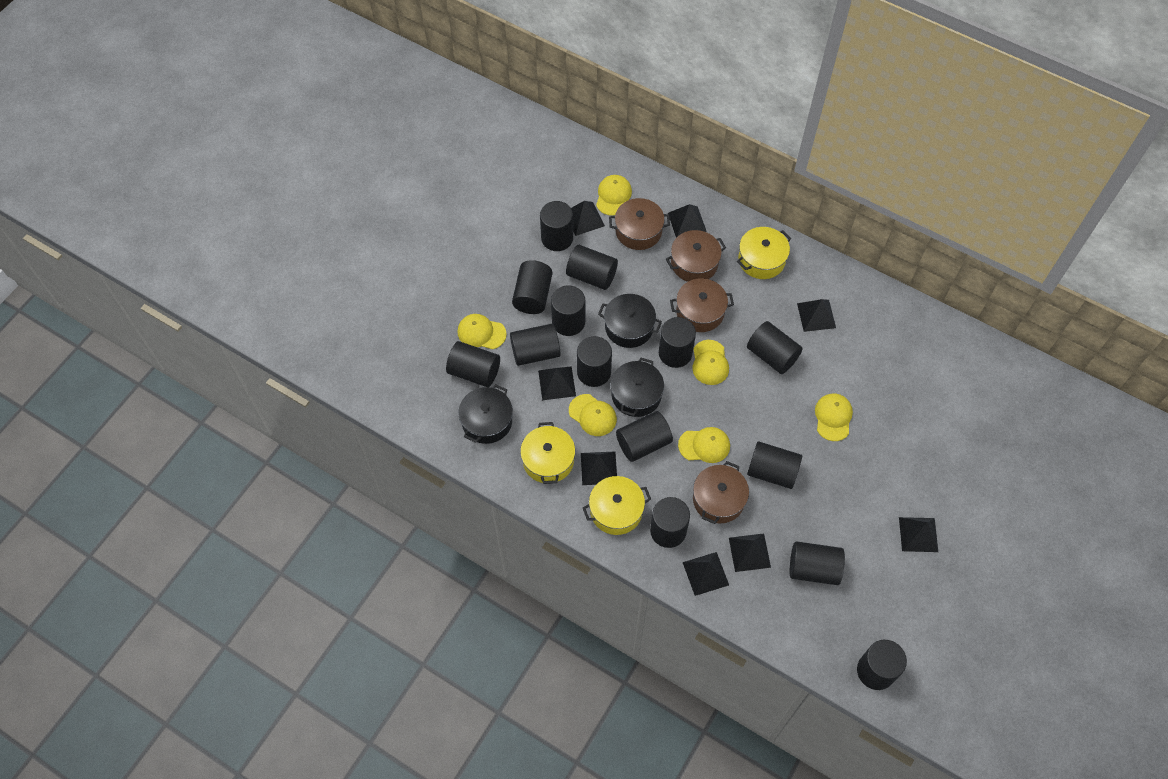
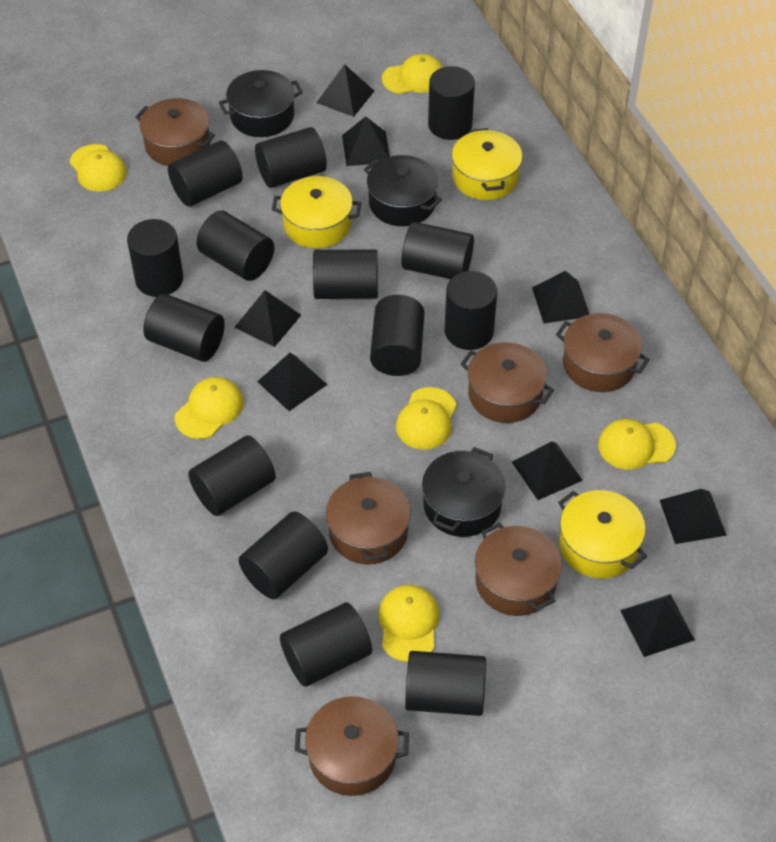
brown pot: [609,198,670,250] [666,230,726,282] [670,278,734,332] [693,461,749,524] = 4 -> [135,98,215,166] [295,696,409,796] [326,472,411,565] [461,342,554,423] [475,522,562,616] [556,313,650,392] = 6

